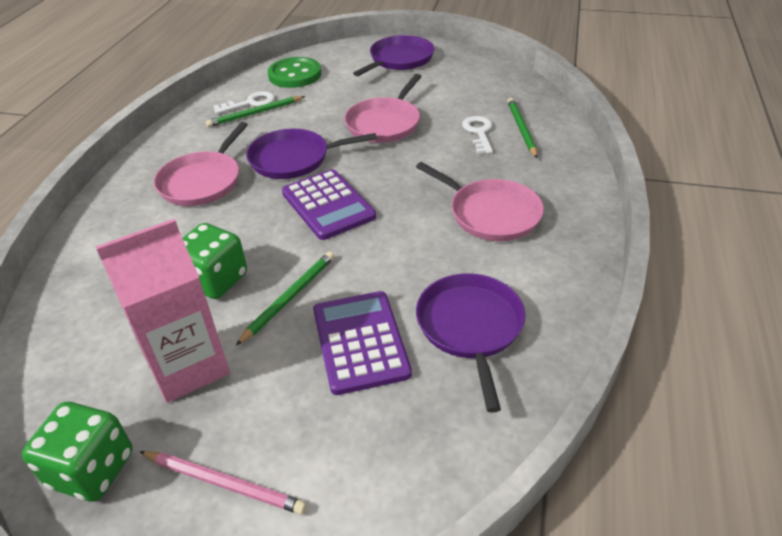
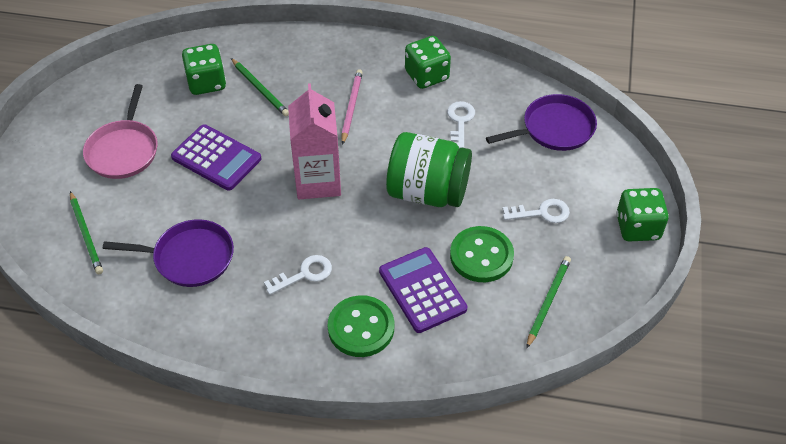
green button: [268,57,321,88] = 1 -> [327,295,394,357] [450,226,514,282] = 2
green dice: [22,402,132,502] [182,223,247,299] = 2 -> [182,44,226,95] [405,36,451,89] [616,188,669,242] = 3
green jar: none = 0 -> [386,132,472,207] = 1
pink pan: [154,122,248,206] [344,74,422,143] [416,162,544,241] = 3 -> [83,84,158,179] = 1
purple pan: [246,129,377,179] [353,35,434,76] [416,273,525,413] = 3 -> [103,219,234,287] [486,94,597,151] = 2
white key: [213,91,275,114] [462,116,493,154] = 2 -> [264,255,332,295] [447,101,475,148] [503,199,570,223] = 3

